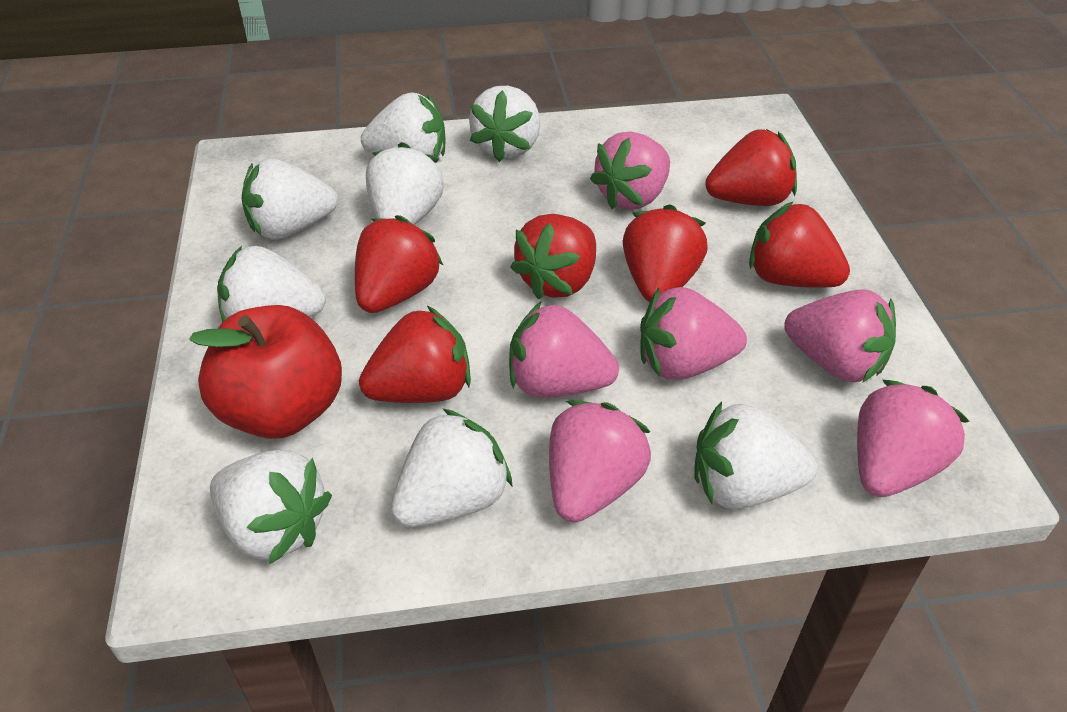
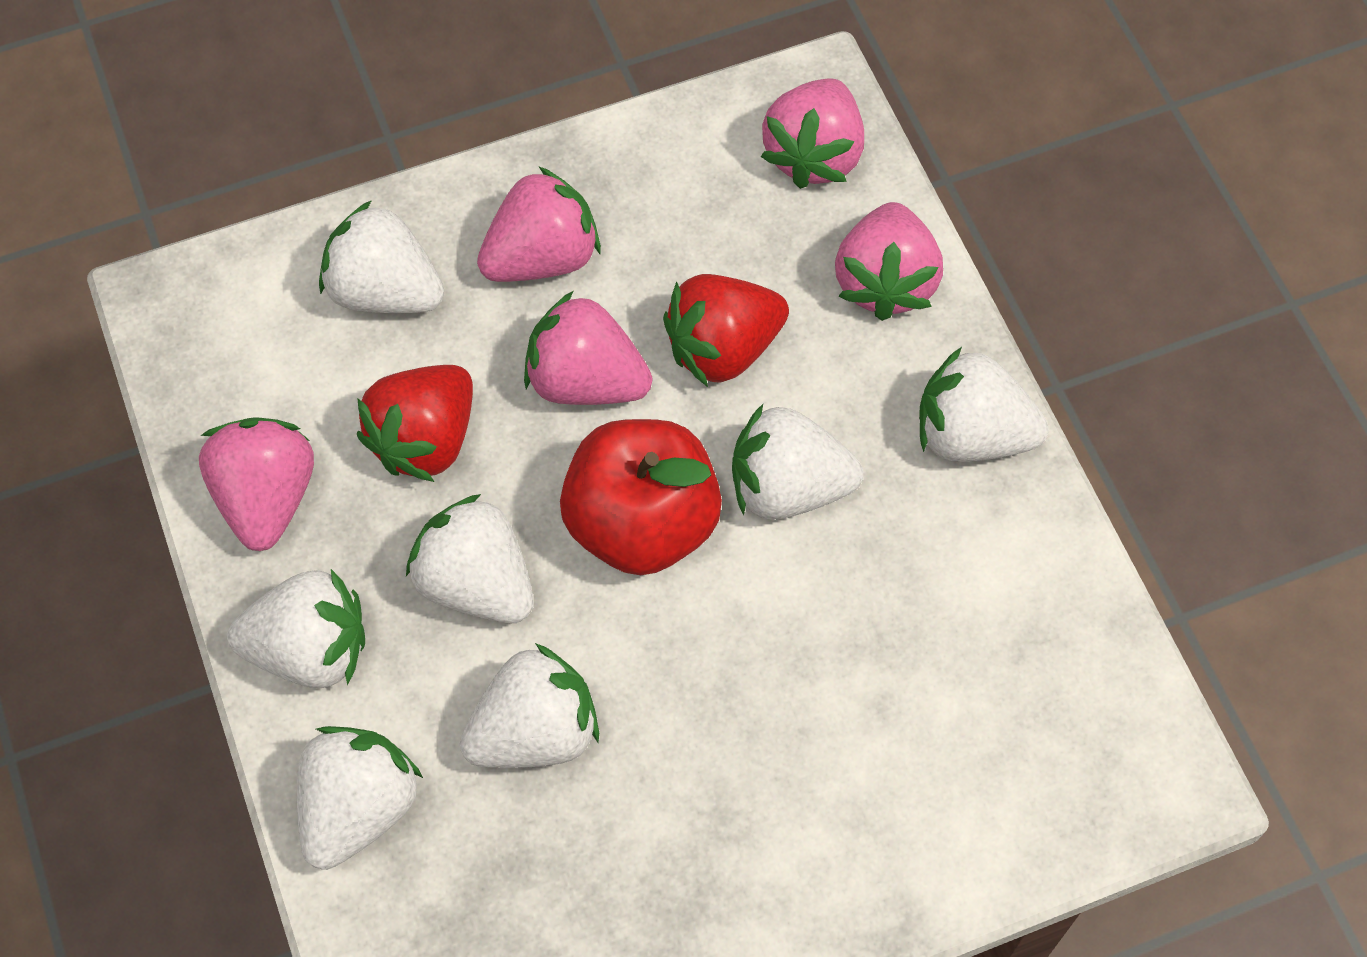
pink strawberry: [509,302,619,398] [549,400,651,522] [590,132,670,209] [640,287,747,380] [784,289,896,382] [857,380,970,497] = 6 -> [199,417,314,551] [477,166,601,282] [524,291,652,405] [761,78,864,189] [835,202,943,321] = 5
red strawberry: [355,215,443,313] [359,306,471,403] [510,214,596,299] [623,204,708,302] [705,129,797,206] [749,201,850,288] = 6 -> [357,365,473,482] [663,274,789,387] = 2
white strawberry: [210,450,332,564] [217,246,326,322] [241,158,338,240] [361,92,446,158] [366,142,444,225] [391,408,513,527] [469,86,540,162] [694,401,817,509] = 8 -> [227,569,365,689] [297,726,423,870] [319,200,444,313] [406,494,534,623] [460,643,599,768] [732,404,863,520] [919,347,1049,462] = 7

